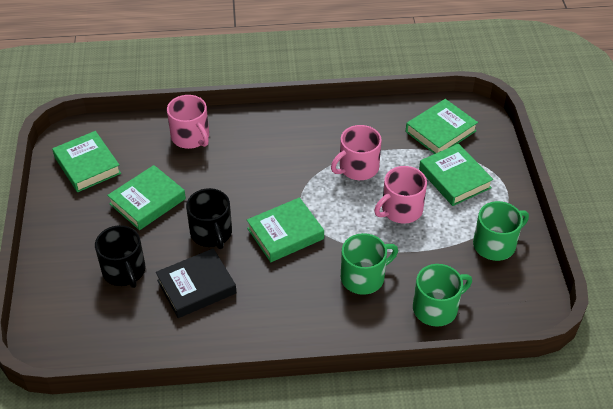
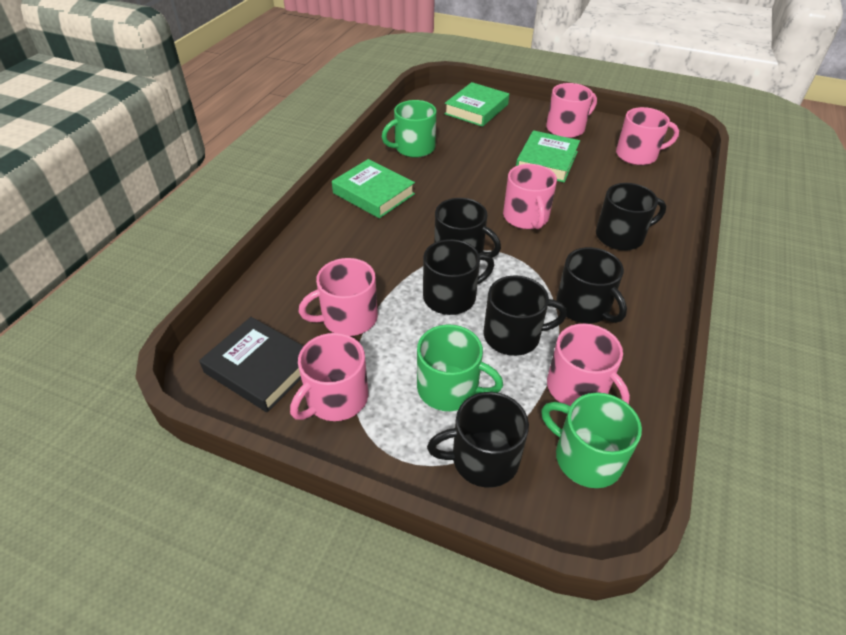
black mug: [95,225,145,288] [186,188,232,249] = 2 -> [423,239,494,315] [427,392,529,488] [434,198,501,258] [484,275,567,356] [556,247,627,324] [596,183,666,251] = 6
green book: [52,131,121,192] [107,165,186,230] [247,197,324,262] [406,99,478,154] [419,144,493,206] = 5 -> [332,159,415,218] [444,82,509,127] [516,130,580,182] = 3
pink mug: [167,95,209,149] [331,125,382,180] [374,166,427,224] = 3 -> [290,333,368,421] [299,258,378,336] [503,164,557,229] [546,83,597,138] [547,324,630,406] [616,107,679,165] = 6

